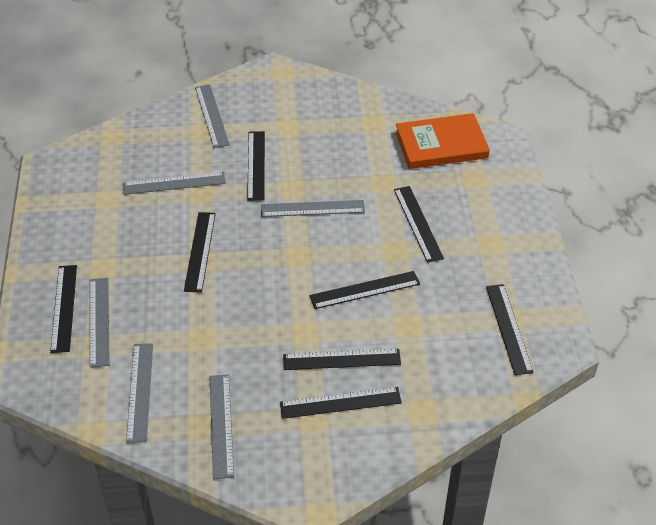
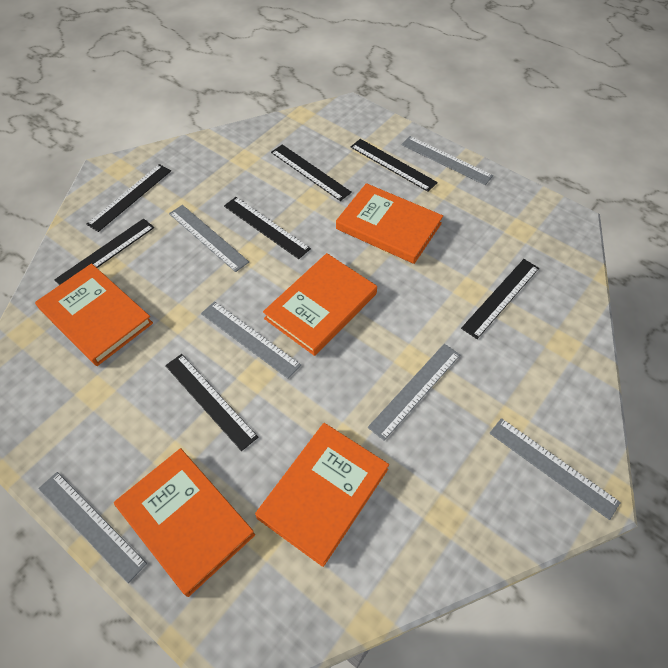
black ruler: [50,265,77,353] [184,212,216,293] [247,131,265,201] [280,387,402,419] [283,349,401,370] [310,271,420,309] [394,186,444,263] [486,284,534,375] = 8 -> [54,218,154,285] [86,164,171,232] [165,354,258,451] [224,197,311,259] [271,144,352,201] [351,139,438,192] [461,259,539,339] = 7
orange book: [395,113,490,169] = 1 -> [35,263,153,366] [114,448,255,597] [255,423,389,567] [263,253,377,356] [336,183,443,264] = 5

